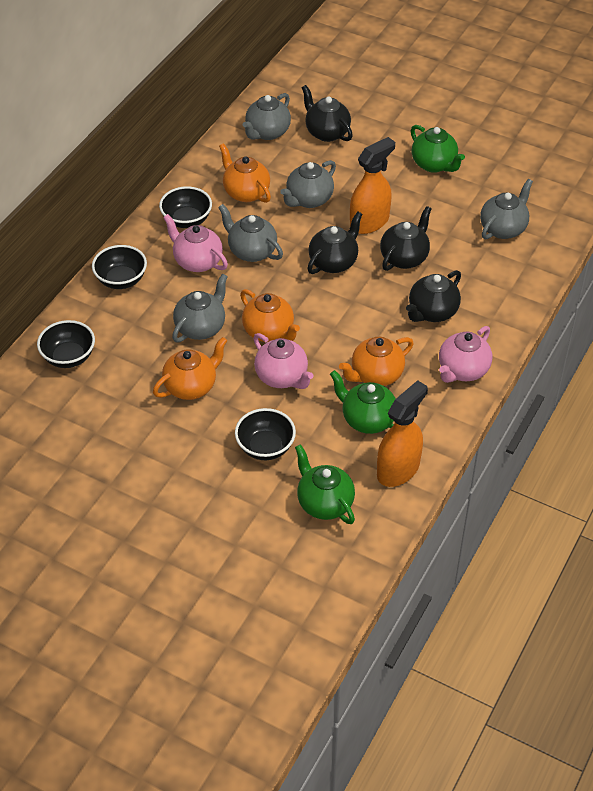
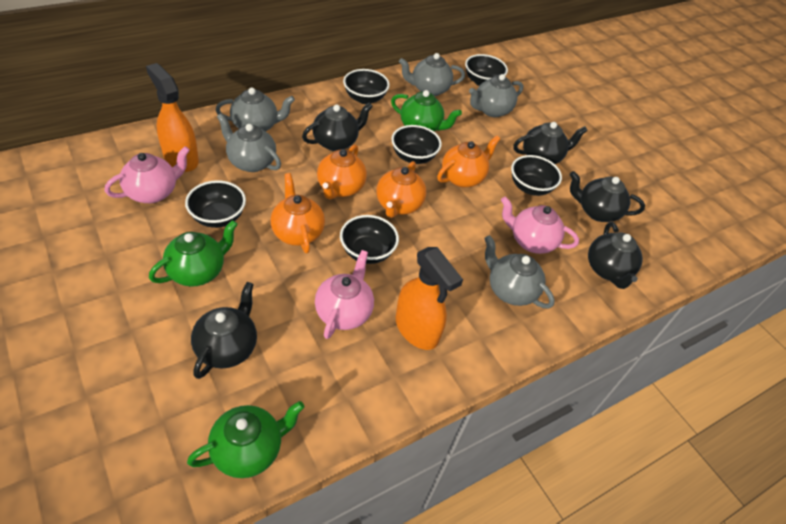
black bowl: [37,320,95,368] [92,245,147,289] [159,186,212,228] [235,408,296,460] = 4 -> [185,180,246,228] [340,215,399,264] [343,69,390,104] [391,125,442,164] [465,54,508,86] [511,155,562,196] = 6
black teapot: [302,85,353,142] [307,212,363,274] [380,206,432,271] [406,270,461,322] = 4 -> [191,282,257,379] [302,102,373,151] [513,122,588,164] [570,171,645,222] [588,222,643,289] = 5

